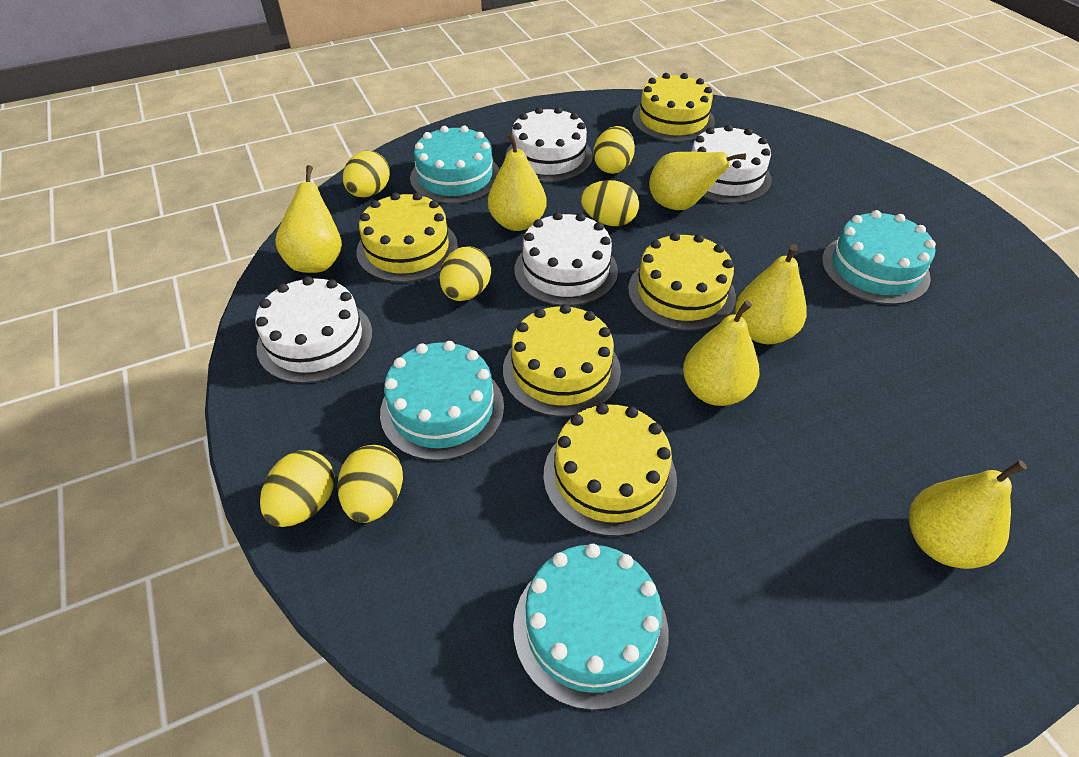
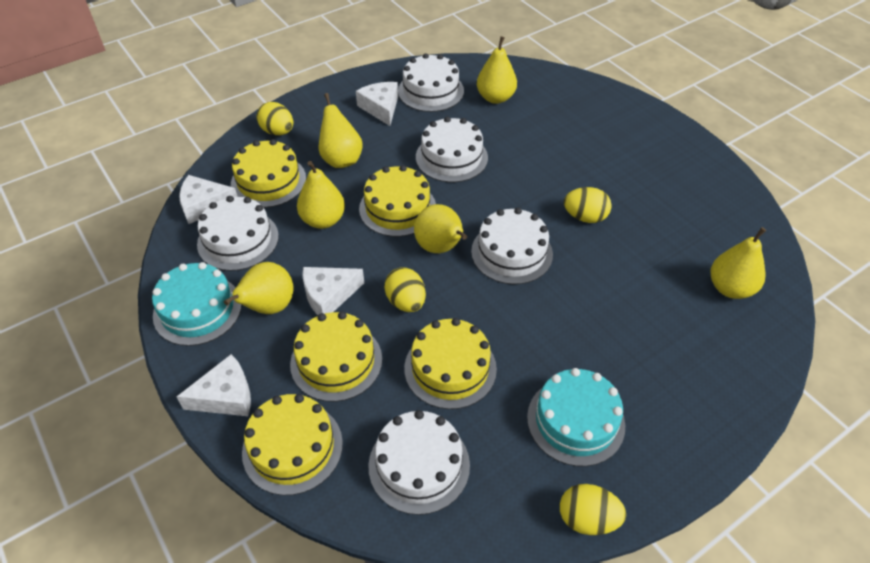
turquoise cake: [380,341,504,461] [410,126,499,204] [513,544,669,710] [822,210,936,305] = 4 -> [152,262,242,346] [527,368,625,466] = 2
white cake: [255,276,373,383] [506,107,593,182] [515,212,618,306] [692,125,772,203] = 4 -> [197,196,279,271] [368,410,470,515] [398,53,464,112] [416,117,488,182] [471,208,553,285] = 5
white cheese: none = 0 -> [176,354,251,416] [179,175,238,224] [302,267,364,315] [356,82,398,126] = 4
yellow egg: [260,451,335,527] [337,445,403,523] [343,151,390,197] [440,246,491,301] [581,180,639,226] [593,126,635,174] = 6 -> [257,102,293,135] [384,267,426,312] [560,484,626,535] [564,187,612,223] = 4

